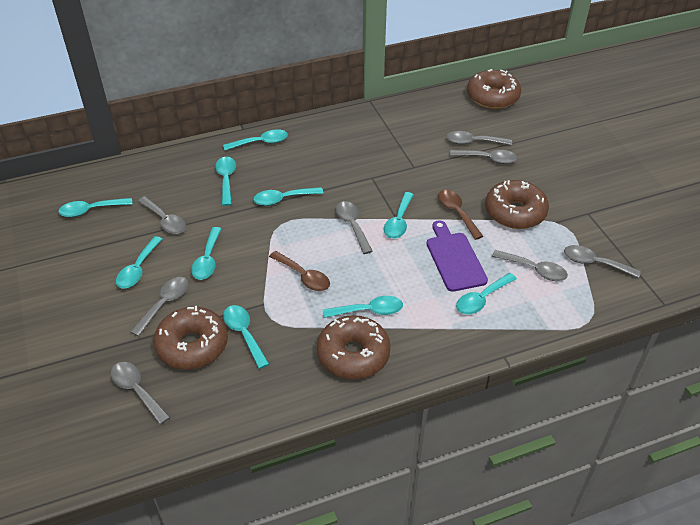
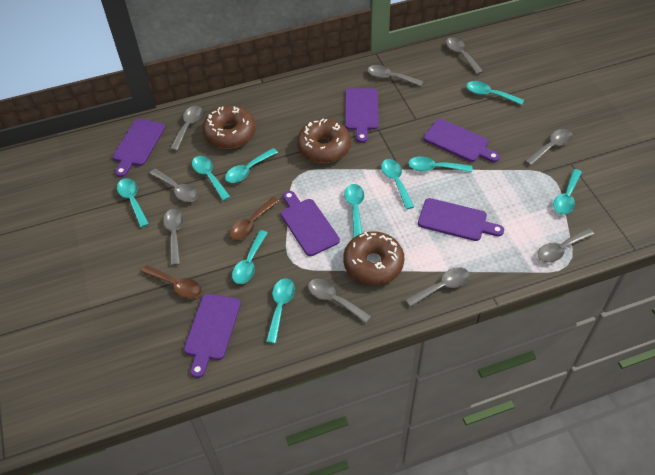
brown donut: [153,306,228,370] [317,315,391,380] [467,69,521,109] [485,180,549,229] = 4 -> [202,106,256,149] [297,118,351,163] [343,231,405,285] = 3
grey spoon: [111,362,170,425] [131,277,189,336] [138,197,186,234] [336,201,373,254] [447,131,512,145] [450,150,518,164] [492,250,568,281] [564,245,641,278] = 8 -> [149,169,198,202] [163,209,184,265] [170,106,203,151] [308,279,371,323] [367,65,423,86] [405,267,470,307] [446,37,484,74] [525,129,573,166] [537,228,594,263] = 9
purple cutting board: [427,220,488,292] = 1 -> [113,119,165,177] [184,294,241,378] [281,191,340,256] [345,88,379,143] [418,198,504,241] [423,119,500,162] = 6

